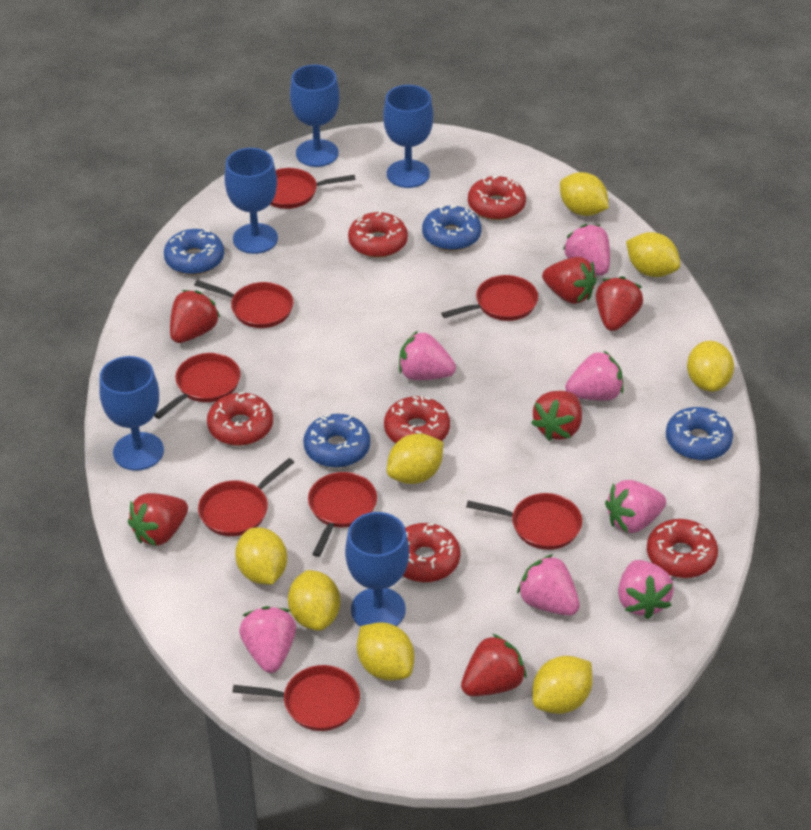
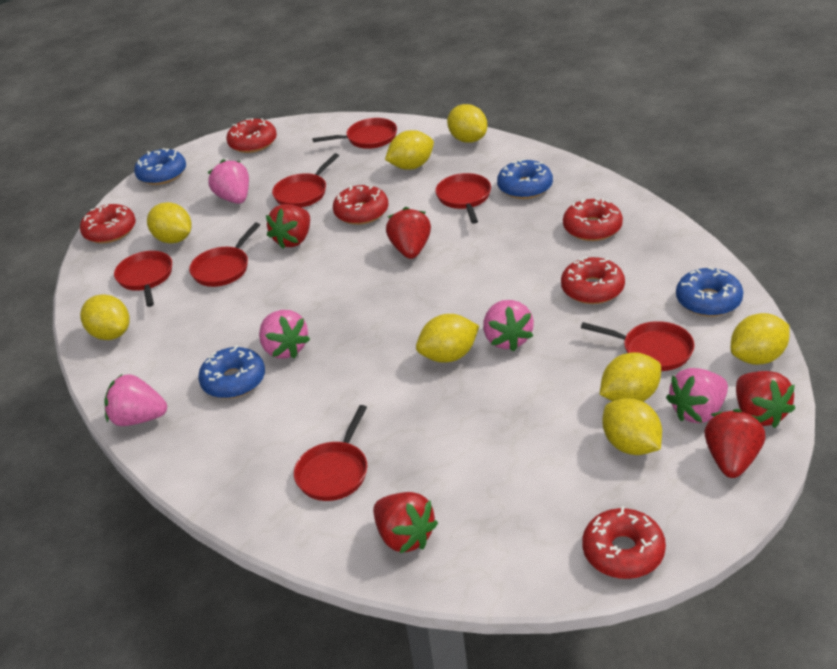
blue goblet: [99,356,164,471] [224,148,278,254] [290,65,339,167] [345,512,409,626] [383,85,433,188] = 5 -> none = 0
pink strawberry: [239,606,296,673] [399,331,456,380] [517,554,580,616] [563,224,610,275] [565,350,623,401] [605,480,666,533] [618,560,674,619] = 7 -> [104,374,167,426] [208,159,249,204] [259,310,310,359] [483,300,534,351] [666,368,728,423] = 5
red pan: [154,353,240,419] [194,280,293,328] [198,458,294,536] [233,665,360,731] [270,168,356,209] [308,472,377,557] [441,275,538,321] [466,493,582,550] = 8 -> [114,251,172,307] [189,223,260,287] [272,153,339,208] [294,405,367,501] [312,118,397,149] [435,173,491,224] [581,321,695,371] = 7
red strawberry: [128,493,188,546] [170,290,220,343] [461,634,527,696] [531,391,582,441] [542,257,597,304] [596,276,643,331] = 6 -> [266,204,310,249] [373,492,438,553] [386,207,431,259] [704,409,765,478] [736,371,795,428] = 5

